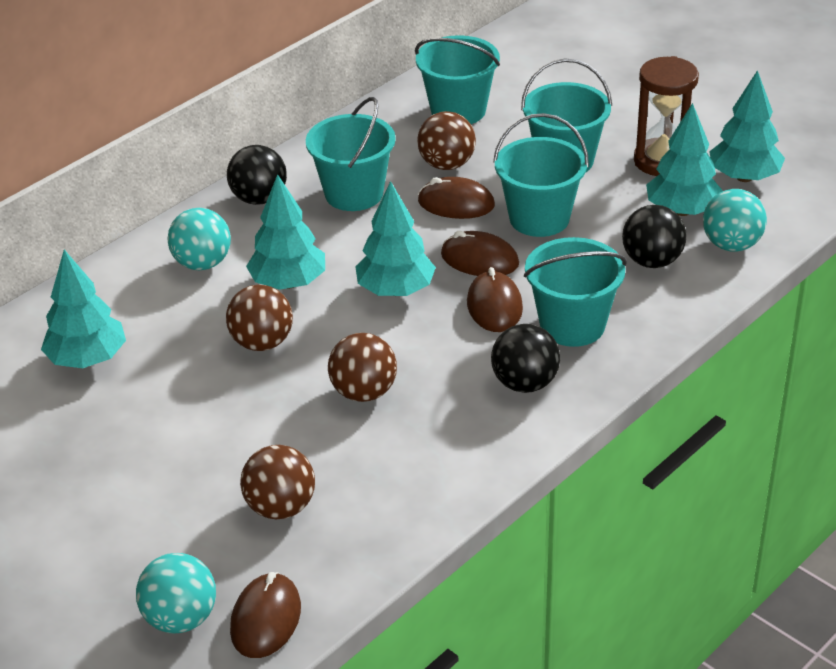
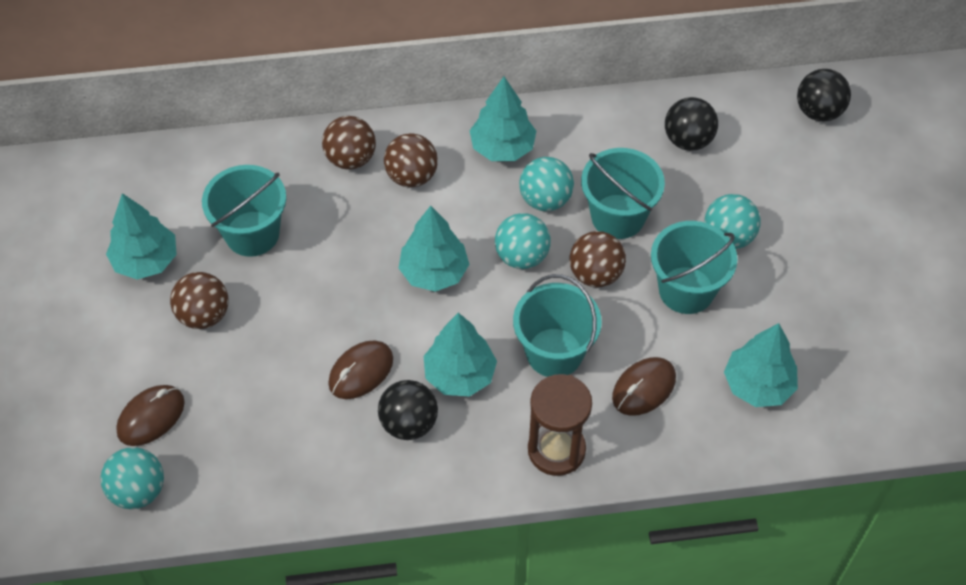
brown mouse: [230,572,301,658] [418,177,495,219] [441,231,519,276] [467,267,523,332] = 4 -> [116,385,185,446] [328,341,393,399] [612,357,676,416] = 3
turquoise ball: [136,553,216,634] [167,208,231,270] [703,189,767,252] = 3 -> [101,447,164,509] [495,213,551,269] [519,157,574,211] [704,194,761,249] = 4
turquoise bucket: [306,97,396,211] [415,35,500,124] [493,113,589,237] [521,58,612,172] [524,237,627,347] = 5 -> [202,165,286,257] [513,274,602,377] [581,148,665,239] [651,221,737,314] = 4

